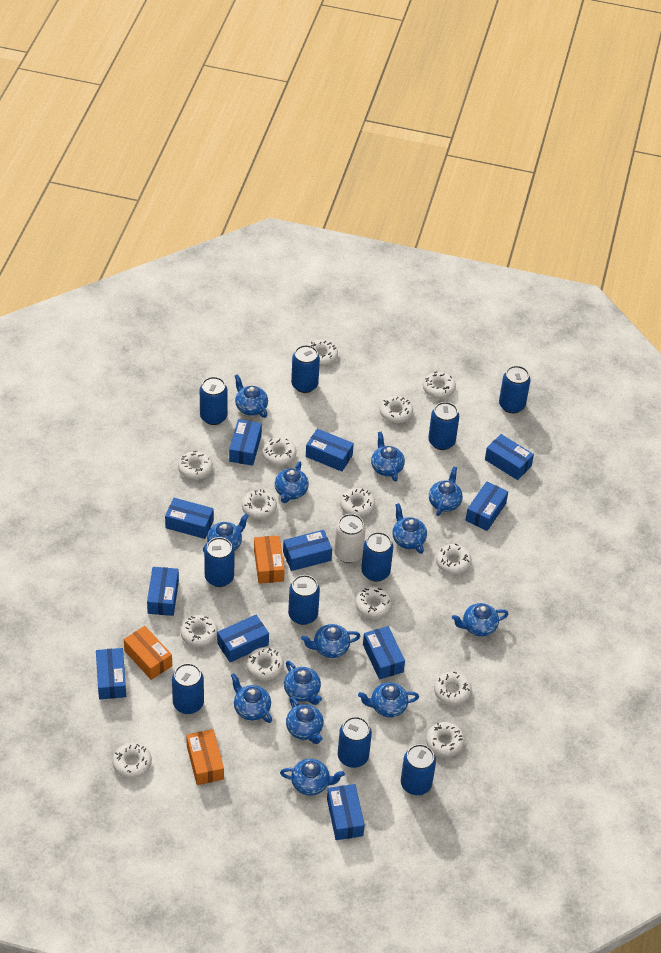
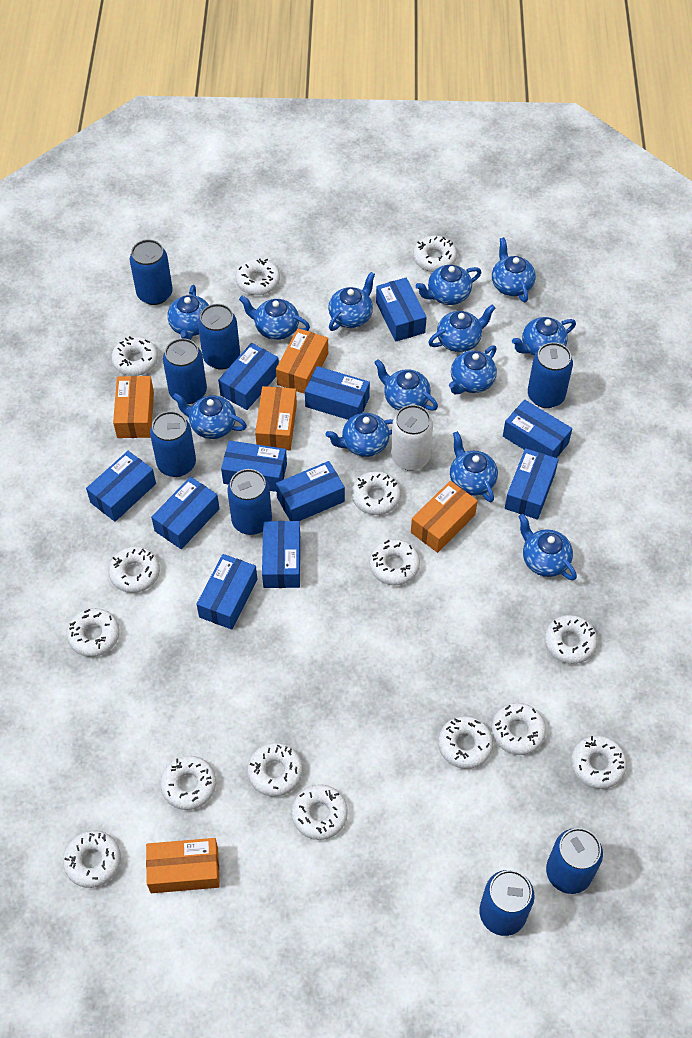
blue can: [172,663,204,714] [200,377,228,425] [204,537,234,587] [288,575,320,625] [291,345,320,393] [338,717,372,768] [361,532,393,582] [401,744,436,795] [428,402,459,450] [499,366,531,413] = 10 -> [130,239,173,305] [150,411,196,477] [163,338,207,404] [198,304,240,369] [227,469,272,535] [479,870,535,936] [528,342,573,408] [546,828,603,894] = 8
orange box: [124,626,172,680] [186,729,224,785] [254,535,285,584] = 3 -> [113,376,154,438] [146,838,220,893] [255,386,297,450] [276,328,328,394] [411,481,478,553] = 5
white donut: [112,743,152,778] [178,451,213,480] [181,615,218,648] [242,489,277,519] [246,647,284,680] [262,438,296,466] [309,340,338,366] [340,488,375,517] [355,587,392,619] [380,396,413,423] [423,371,456,399] [426,722,465,757] [434,671,472,705] [436,544,472,575] = 14 -> [63,830,121,888] [67,608,120,657] [108,546,160,593] [111,336,158,376] [160,756,216,810] [235,258,280,295] [247,743,303,797] [291,784,348,840] [352,471,401,515] [369,539,420,585] [413,236,457,272] [438,716,493,769] [491,703,546,755] [544,615,597,664] [571,735,627,789] = 15

